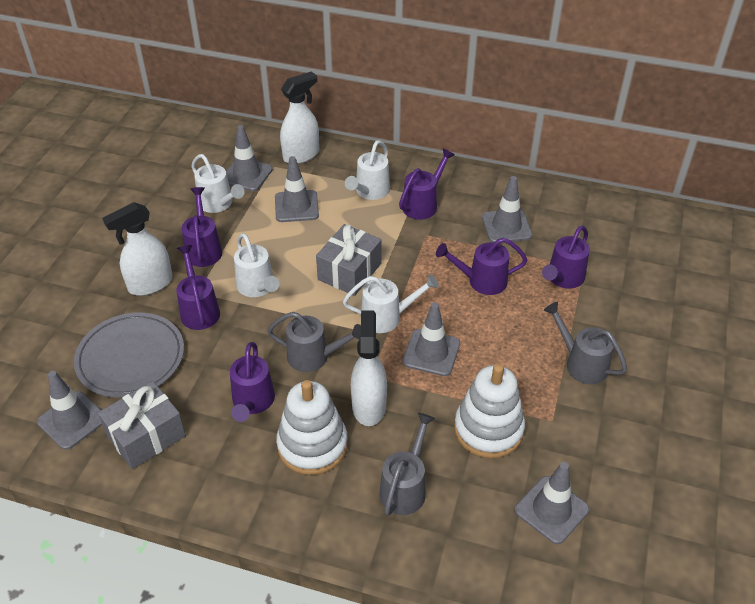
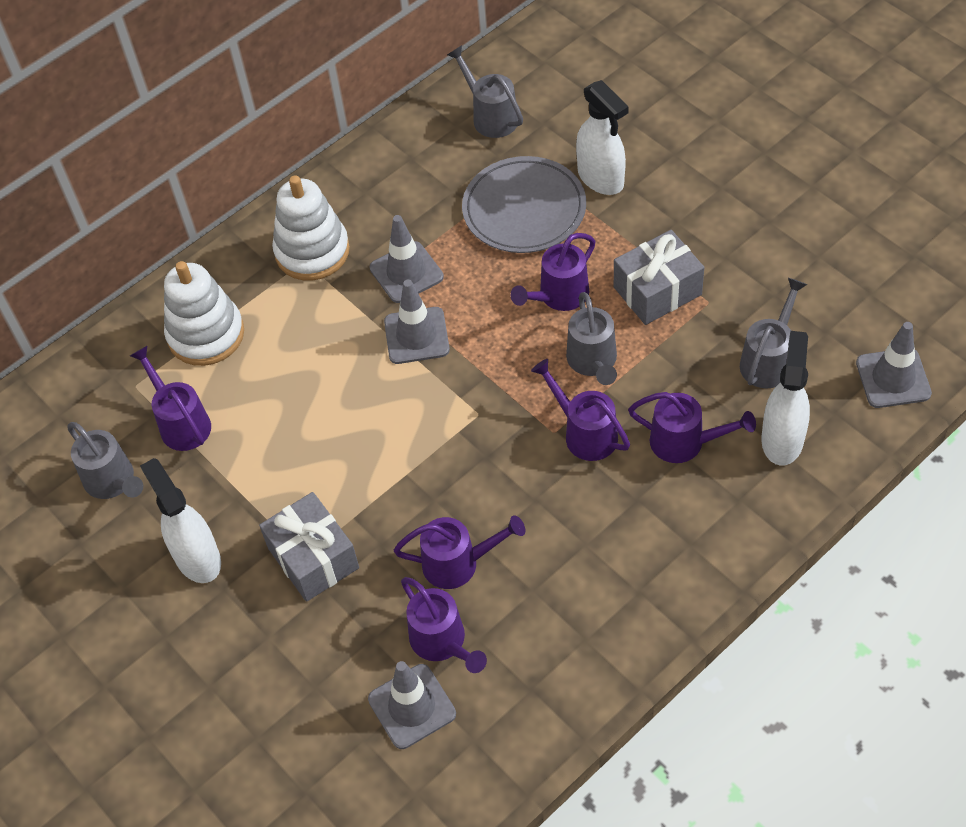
grey traffic cone: [37,371,102,450] [226,125,273,191] [275,156,319,222] [402,302,460,376] [482,176,532,243] [515,462,589,544] = 6 -> [368,661,456,749] [370,215,444,303] [384,280,450,364] [856,322,932,408] = 4
grey watering can: [267,312,361,372] [379,413,435,516] [544,302,627,384] = 3 -> [67,422,143,499] [447,45,523,138] [566,292,617,385] [740,278,807,388] = 4
white watering can: [192,154,244,213] [234,233,279,297] [343,274,439,333] [345,140,390,200] = 4 -> none = 0

